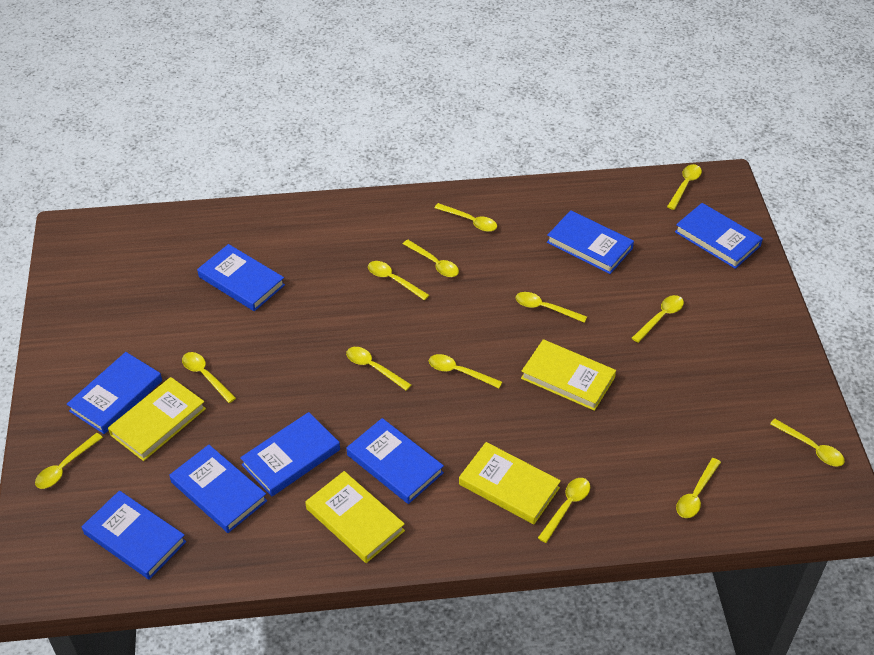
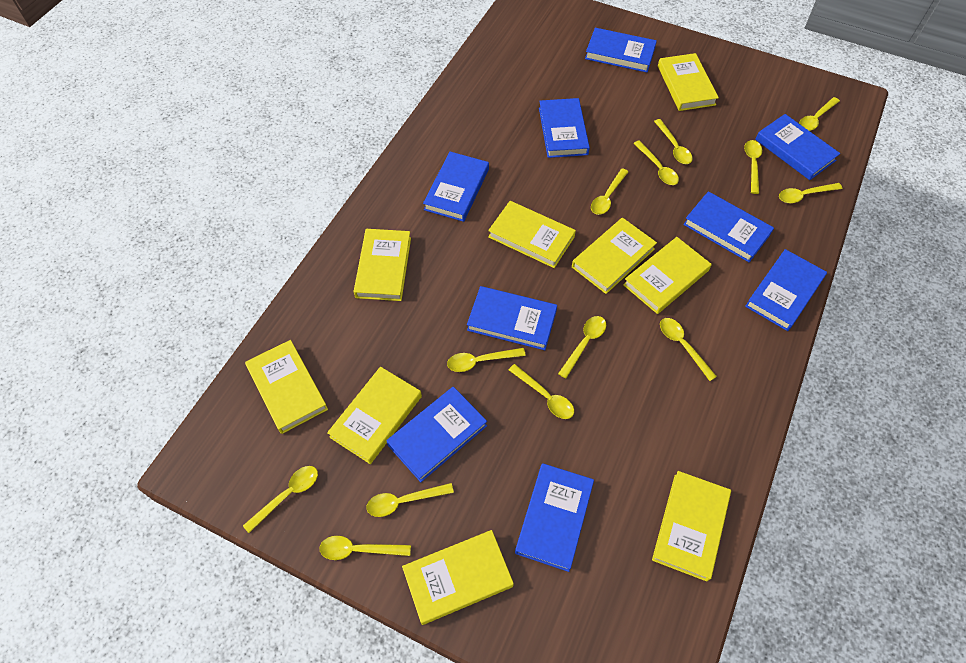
blue book: [67,352,162,434] [82,491,186,580] [169,445,267,533] [197,244,285,311] [240,412,340,497] [347,418,444,504] [547,210,634,274] [675,203,763,269] = 8 -> [386,387,487,482] [423,152,489,222] [467,286,557,350] [515,463,594,572] [539,98,590,158] [585,28,657,72] [683,191,774,262] [745,249,827,331] [755,114,840,180] = 9
yellow book: [108,377,206,461] [305,471,405,563] [459,442,561,524] [521,339,616,411] = 4 -> [245,340,328,434] [327,367,422,464] [354,229,411,301] [402,530,514,625] [488,201,576,268] [572,218,657,294] [623,237,711,314] [652,471,731,581] [658,53,719,111] = 9

